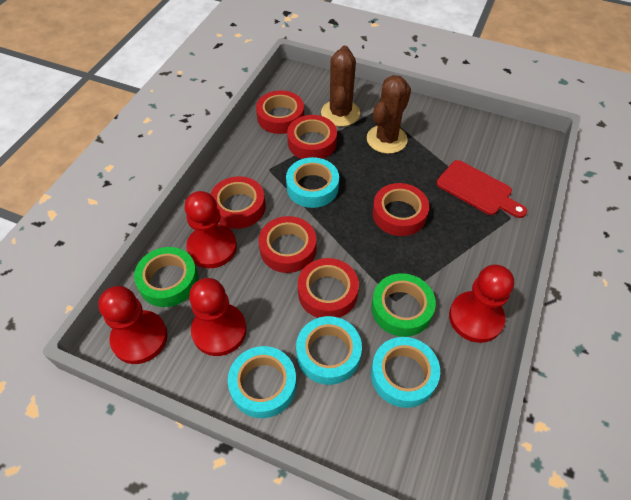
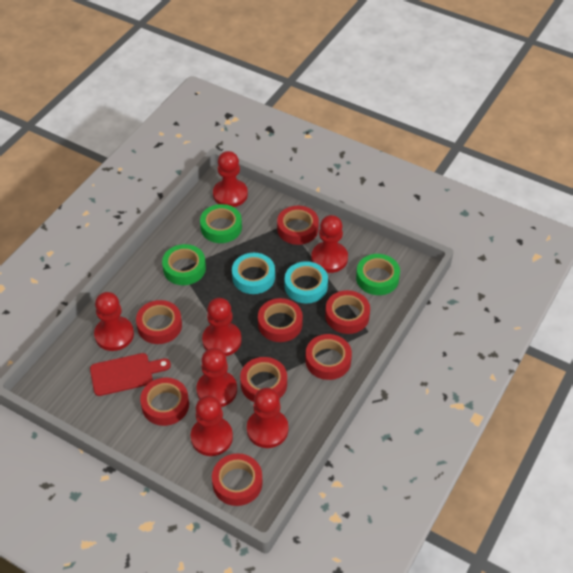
brown cactus: [321,46,360,127] [367,75,411,154] = 2 -> none = 0
green tape: [134,247,198,307] [371,273,436,337] = 2 -> [162,244,206,285] [200,204,242,243] [356,254,400,295] = 3
red pawn: [98,286,167,364] [184,191,237,268] [189,278,247,356] [449,265,514,343] = 4 -> [94,292,134,351] [191,396,233,456] [196,348,237,407] [202,298,242,356] [213,151,248,207] [247,388,288,448] [311,215,348,273] = 7
red tape: [210,176,266,229] [256,90,304,134] [259,216,317,273] [287,115,337,159] [298,258,359,318] [372,183,429,236] = 6 -> [136,300,182,344] [140,378,189,426] [212,453,263,506] [240,357,287,402] [258,298,303,342] [277,206,319,245] [306,334,352,380] [325,290,370,334] = 8
turquoise tape: [228,346,297,418] [286,157,339,208] [296,316,362,385] [371,337,440,408] = 4 -> [232,253,275,294] [285,261,328,303] = 2

